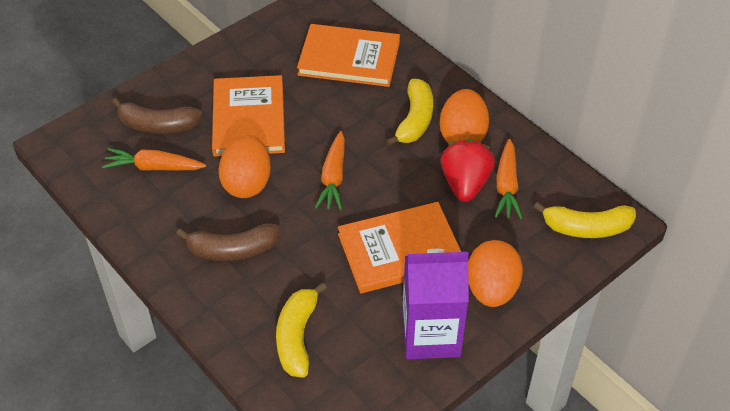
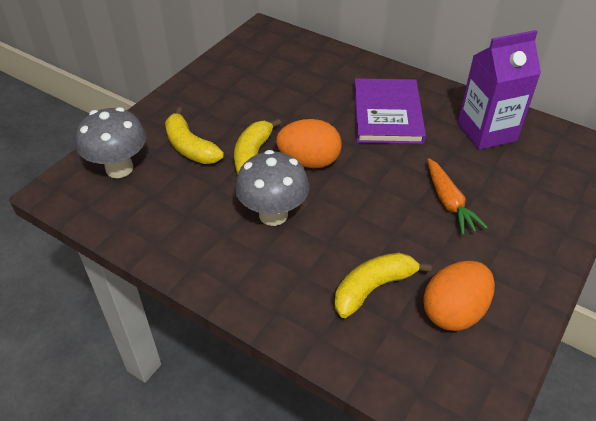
brown banana: [112,98,202,134] [176,224,280,261] = 2 -> none = 0
grey mushroom: none = 0 -> [76,107,146,178] [235,150,309,226] = 2
orange book: [212,75,285,157] [297,24,400,87] [338,202,461,293] = 3 -> none = 0
orange carrot: [102,148,206,171] [315,131,345,211] [495,139,523,219] = 3 -> [428,158,488,235] = 1
orange egg: [219,135,271,198] [440,89,489,143] [468,240,523,307] = 3 -> [276,119,341,168] [423,261,495,331] = 2
purple book: none = 0 -> [354,78,426,144] = 1
red strawberry: [441,139,495,202] = 1 -> none = 0

